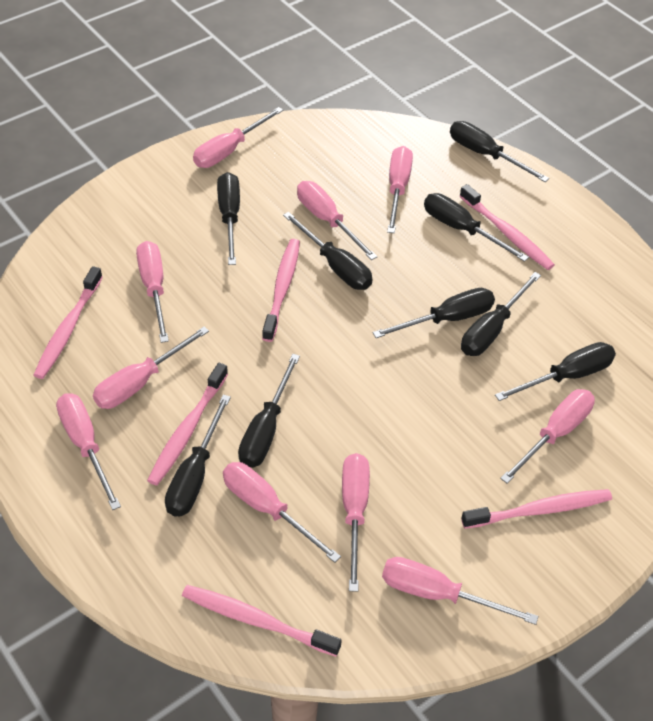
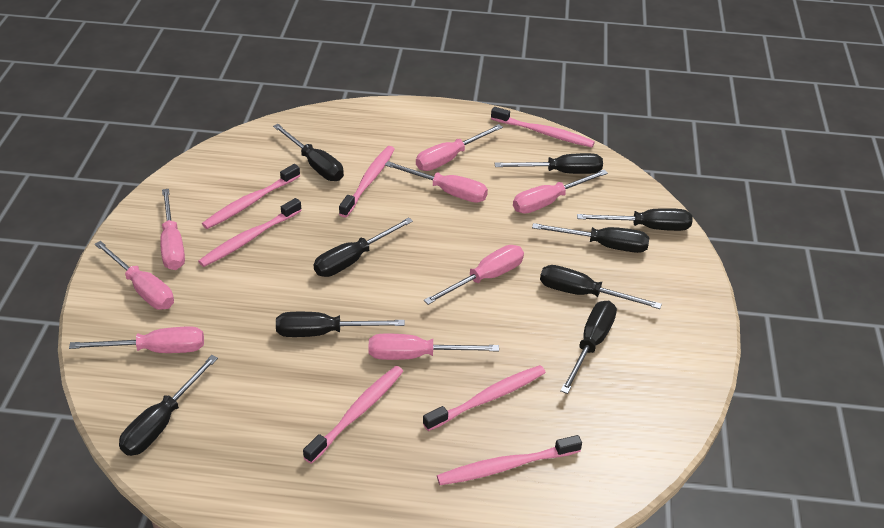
pink screwdriver: [56,393,121,510] [93,327,209,409] [136,241,169,343] [193,107,283,168] [223,462,341,563] [297,181,377,260] [342,453,370,592] [382,557,538,625] [387,146,413,233] [500,389,595,484] = 10 -> [69,327,204,353] [95,241,174,310] [160,189,185,270] [368,333,499,360] [385,161,488,203] [416,124,503,171] [424,245,524,305] [513,170,608,214] = 8
pink toothbrush: [33,266,103,379] [147,363,228,485] [182,585,342,656] [262,239,300,342] [459,184,555,270] [461,489,612,529] = 6 -> [198,198,302,267] [202,164,300,229] [303,366,403,464] [339,146,395,218] [423,365,546,431] [437,435,582,485] [491,107,595,147] = 7

